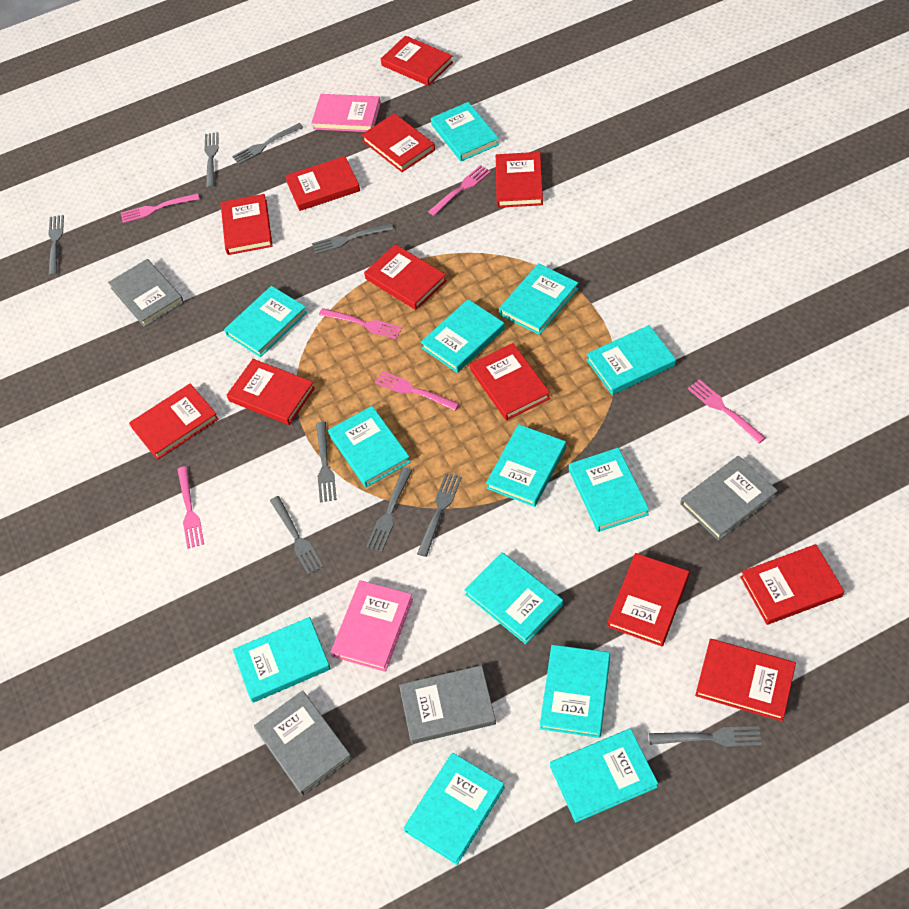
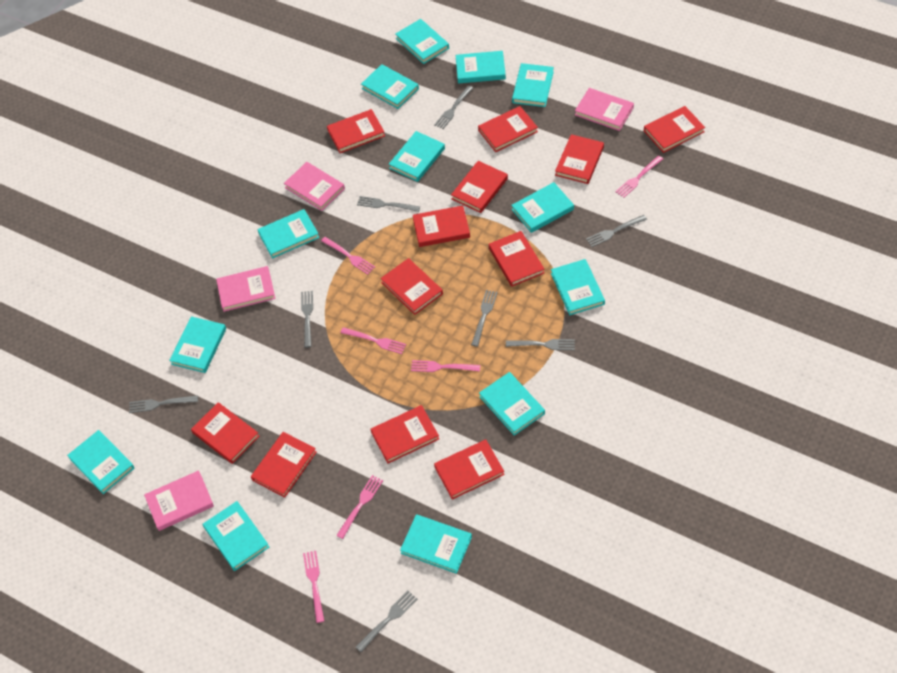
grey book: [108,259,184,327] [254,690,352,796] [399,665,496,744] [680,456,778,541] = 4 -> none = 0
grey fork: [49,215,64,276] [204,132,219,188] [232,123,304,164] [270,496,323,575] [312,223,394,254] [316,422,337,503] [366,468,412,552] [417,473,462,557] [649,726,762,747] = 9 -> [129,395,198,413] [301,291,313,348] [356,591,417,652] [357,196,420,212] [434,86,473,129] [471,290,498,347] [506,339,575,350] [586,215,647,247] = 8
pink book: [311,94,381,132] [331,580,413,672] = 2 -> [144,470,214,531] [216,266,276,312] [284,162,345,211] [575,88,634,131] = 4

